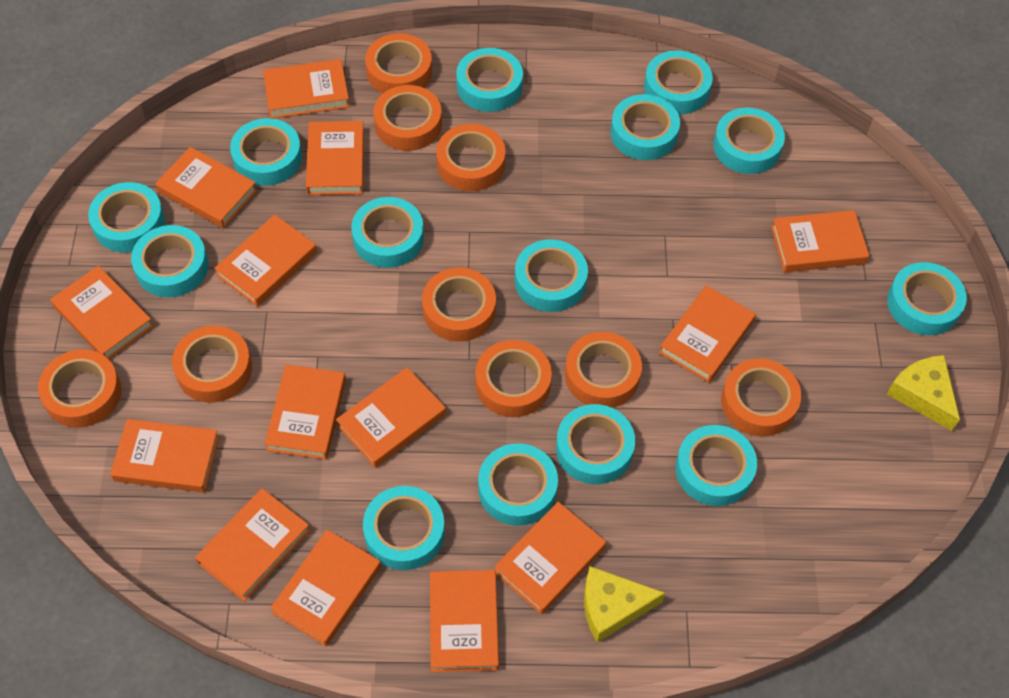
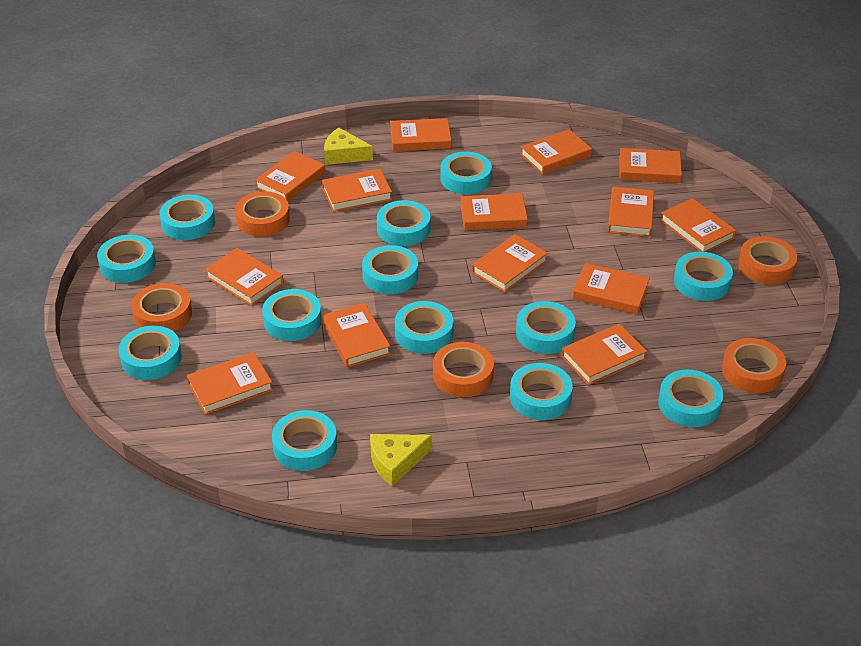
orange tape: [38,349,122,428] [172,326,252,403] [365,33,432,94] [373,85,442,151] [422,268,496,342] [436,124,506,191] [475,340,552,417] [565,332,642,408] [721,358,801,436] = 9 -> [131,283,192,332] [235,191,290,237] [433,342,494,397] [722,338,786,393] [738,236,797,285] = 5
turquoise tape: [88,182,165,253] [131,225,209,297] [230,118,302,186] [351,197,424,268] [363,486,445,570] [456,48,523,112] [478,443,558,526] [515,239,588,312] [556,404,635,484] [610,94,680,160] [644,50,713,114] [675,425,757,506] [713,108,785,174] [887,262,967,335] = 14 -> [97,235,156,283] [119,326,182,380] [159,195,215,240] [262,289,322,341] [272,410,337,471] [362,245,418,294] [377,200,430,246] [395,301,454,354] [440,152,492,194] [510,363,573,420] [516,301,576,354] [658,370,724,427] [674,252,733,301] = 13

